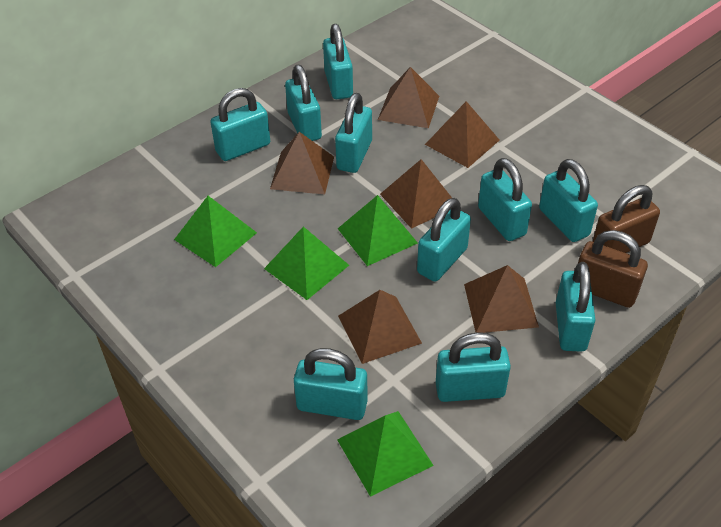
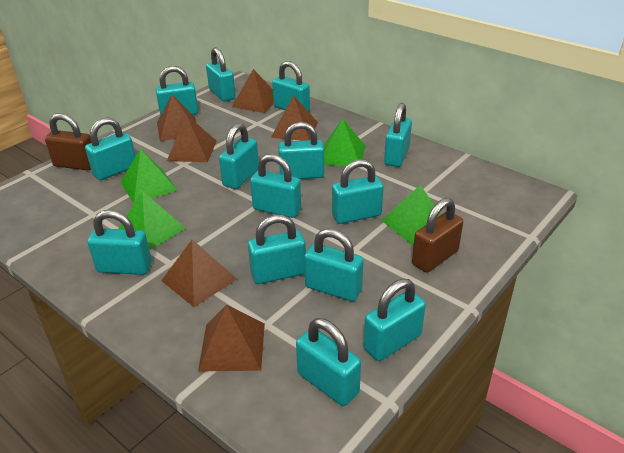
turquoise padlock: [210,88,270,161] [285,65,322,141] [294,348,368,420] [323,24,353,99] [335,93,372,173] [417,198,471,282] [436,332,511,402] [478,158,532,241] [539,159,598,242] [556,262,595,352] = 10 -> [85,118,136,180] [87,210,152,275] [156,66,198,116] [206,47,235,102] [219,123,259,189] [248,215,306,284] [250,154,301,218] [272,61,310,112] [278,122,324,179] [296,318,361,406] [304,229,364,301] [332,159,383,224] [364,279,426,361] [384,103,412,167] = 14

